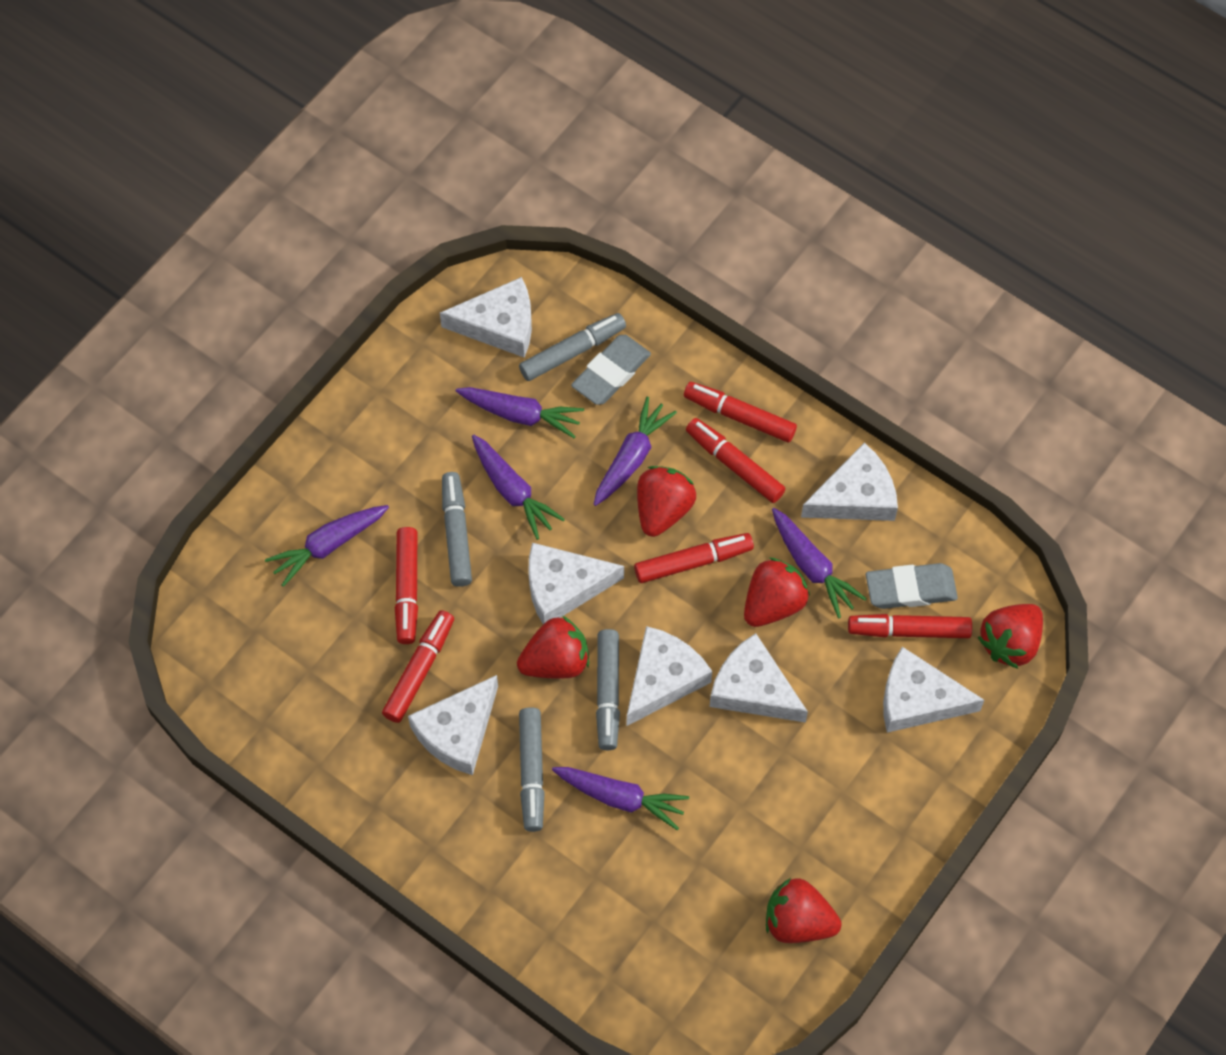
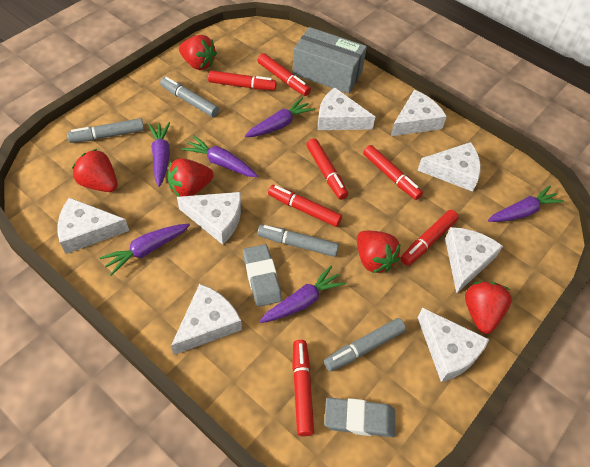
grey box: none = 0 -> [293,27,367,94] = 1
red marker: [382,610,454,723] [395,527,418,644] [634,533,754,583] [684,382,797,442] [686,418,785,503] [848,614,972,638] = 6 -> [208,70,277,90] [257,53,311,96] [268,185,342,227] [292,340,314,436] [306,138,348,200] [363,145,423,200] [401,210,459,266] = 7
white cheese: [408,675,498,775] [440,277,532,358] [528,543,624,624] [627,626,712,726] [710,633,808,723] [801,443,898,521] [883,647,984,733] = 7 -> [58,198,129,254] [171,284,242,355] [177,192,241,245] [318,87,375,130] [391,90,447,136] [417,142,481,192] [417,308,489,382] [445,227,503,294] = 8

